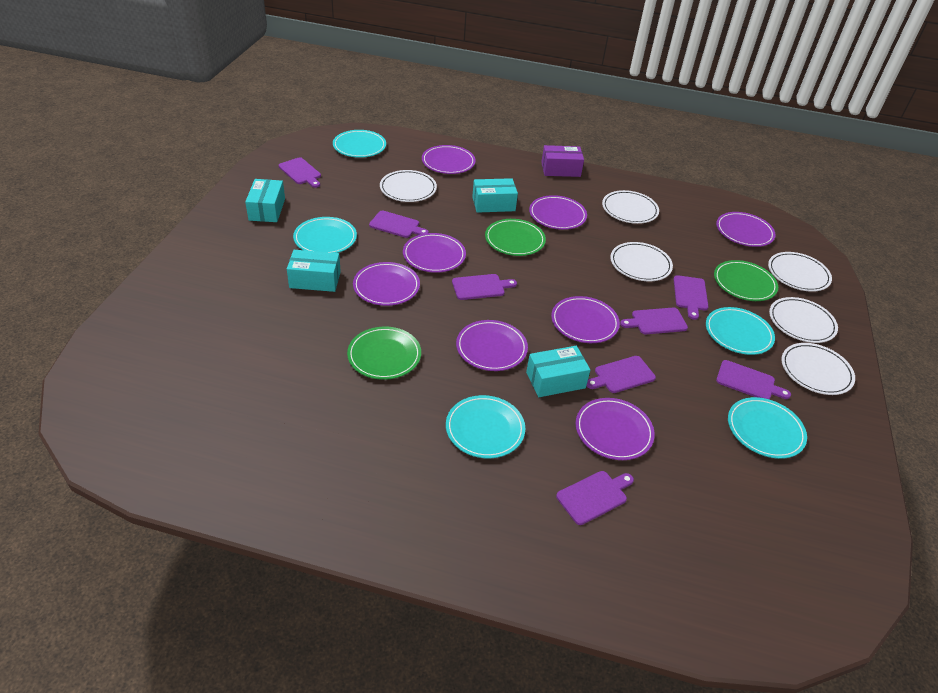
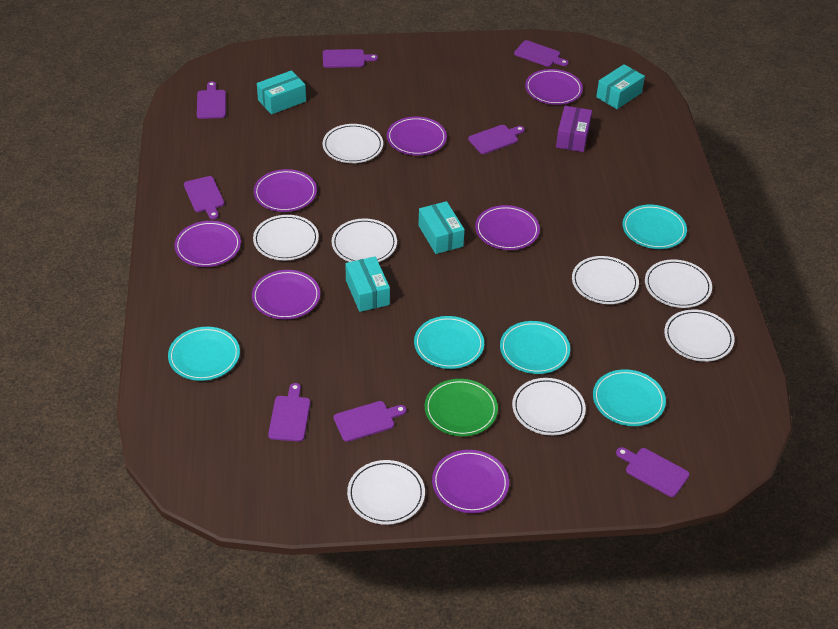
green plate: [347,327,421,380] [485,219,546,256] [714,260,778,301] = 3 -> [425,379,498,436] = 1
purple plate: [353,262,420,306] [403,233,466,273] [422,145,476,174] [456,320,528,371] [529,195,587,230] [551,296,620,343] [576,398,655,460] [716,212,776,247] = 8 -> [174,221,241,267] [252,270,320,319] [254,169,317,212] [387,116,447,155] [432,450,509,513] [475,205,540,250] [525,69,583,105] = 7
white plate: [380,170,437,202] [602,190,659,224] [610,242,673,281] [768,252,832,292] [769,297,838,343] [782,343,855,395] = 6 -> [253,215,319,260] [323,124,383,163] [332,218,397,262] [347,460,425,525] [512,378,586,435] [572,256,639,304] [645,259,712,308] [664,309,734,362] = 8

